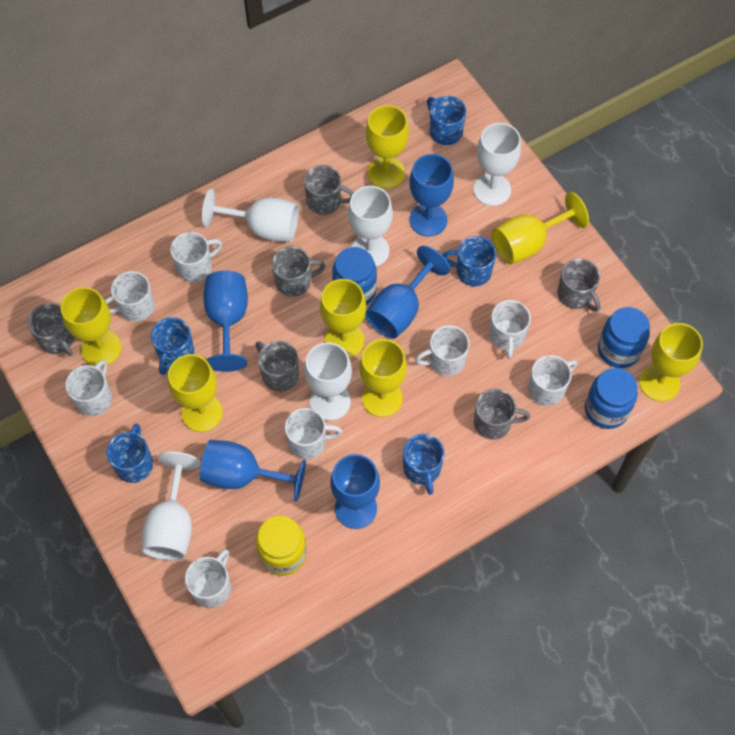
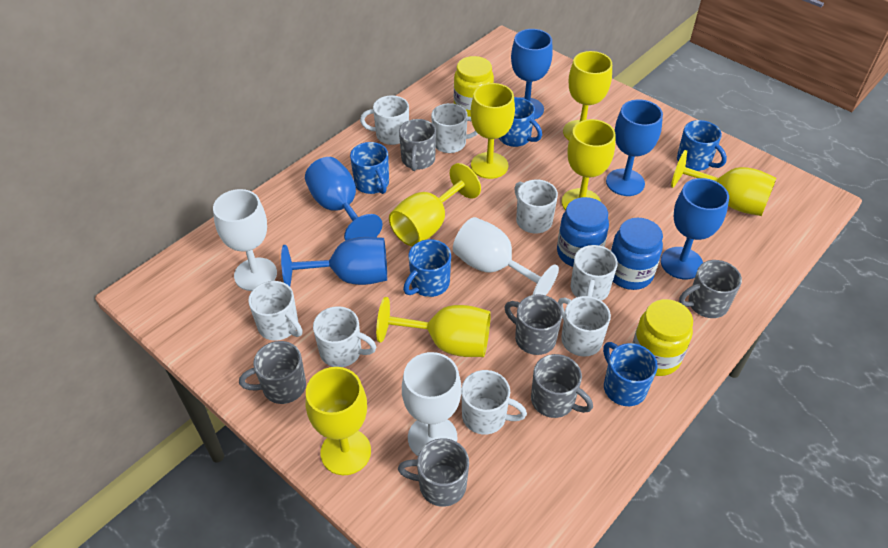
blue jar: [332,247,377,305] [585,368,638,429] [598,307,650,368] = 3 -> [557,197,609,267] [611,218,663,290] = 2
white goblet: [142,452,201,561] [202,189,299,242] [304,342,352,421] [348,186,393,267] [474,123,521,206] = 5 -> [213,189,277,291] [402,352,461,456] [453,217,559,295] = 3
yellow jar: [256,516,307,576] = 1 -> [454,56,494,117] [633,299,693,376] = 2

